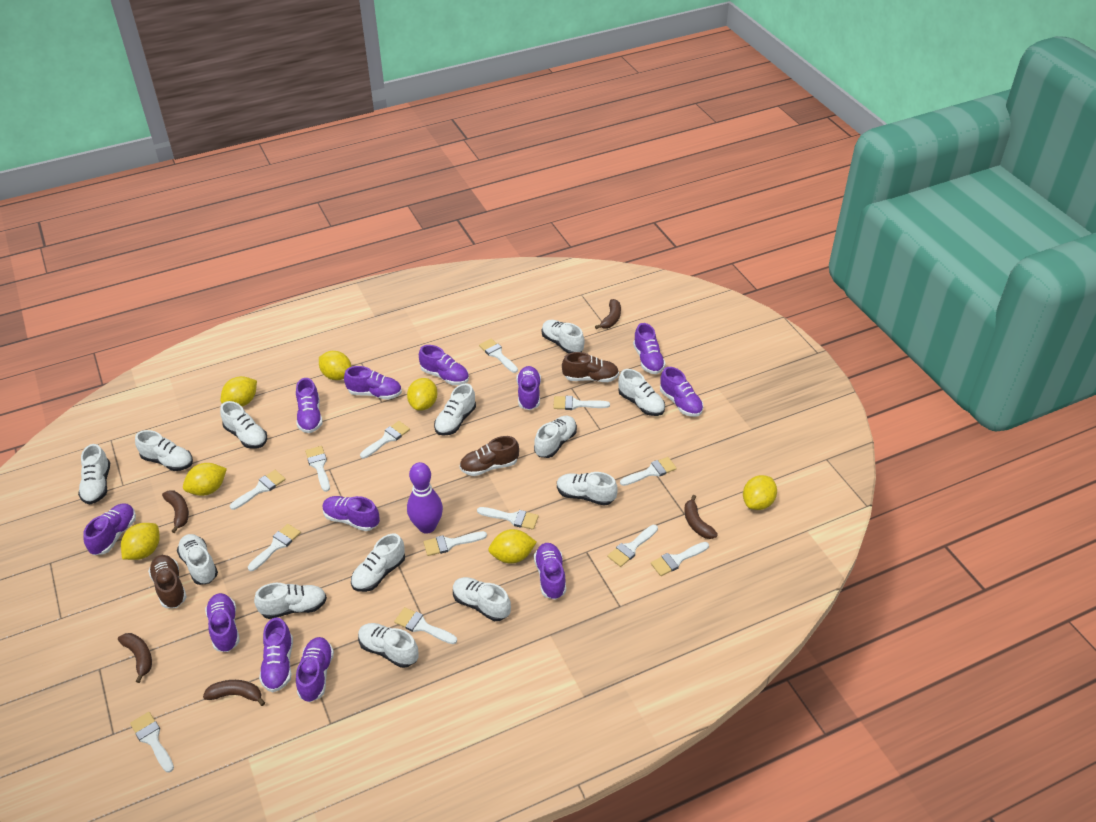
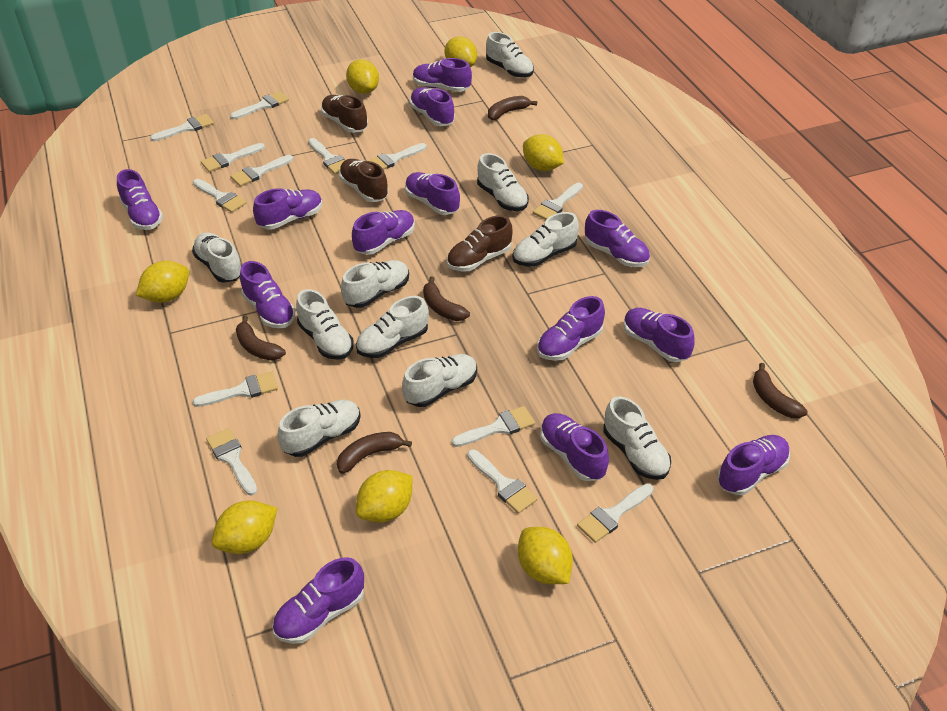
purple bowling pin: [407,462,443,534] = 1 -> none = 0
purple shoe: [83,504,136,555] [205,593,240,652] [259,617,293,692] [296,378,323,433] [296,637,334,702] [322,496,380,531] [344,366,402,400] [419,345,469,385] [517,366,541,410] [534,543,566,600] [633,323,666,374] [660,367,703,417] = 12 -> [117,169,163,230] [240,261,296,328] [253,188,323,229] [272,557,364,644] [352,210,415,255] [405,172,460,215] [410,87,455,126] [413,58,472,92] [537,296,605,361] [540,413,609,481] [585,210,650,267] [623,308,695,362] [717,435,790,495] = 13
white shoe: [78,444,110,504] [135,430,193,471] [177,534,218,585] [220,401,267,449] [254,583,327,619] [351,534,405,592] [358,623,419,668] [434,383,476,436] [453,577,511,621] [534,416,577,458] [542,320,585,354] [557,472,618,506] [618,369,665,416] = 13 -> [192,233,242,283] [277,400,361,457] [296,289,354,360] [341,260,409,308] [356,296,429,358] [402,354,477,407] [477,153,529,211] [486,32,534,78] [512,212,579,267] [603,396,671,480] = 10

